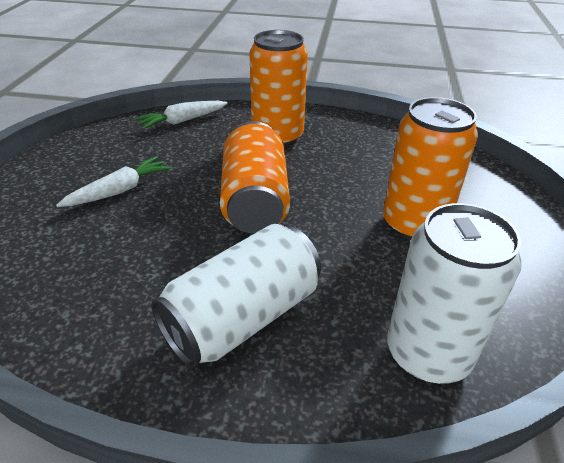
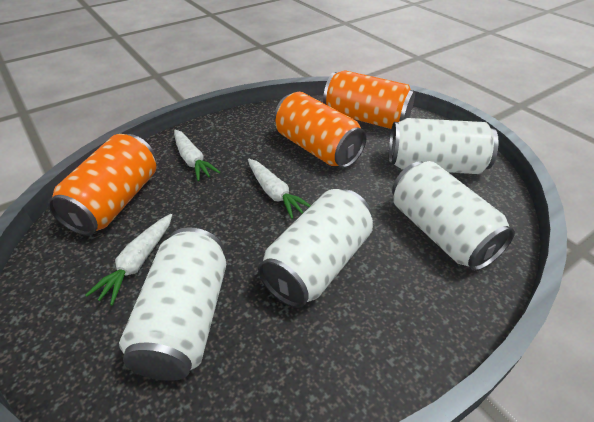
white can: [151,224,321,368] [387,203,522,384] = 2 -> [119,227,226,381] [258,189,373,308] [389,118,499,174] [392,161,515,271] = 4
white carrot: [56,156,171,207] [135,101,228,129] = 2 -> [86,214,172,305] [174,130,221,181] [248,159,311,219] = 3

